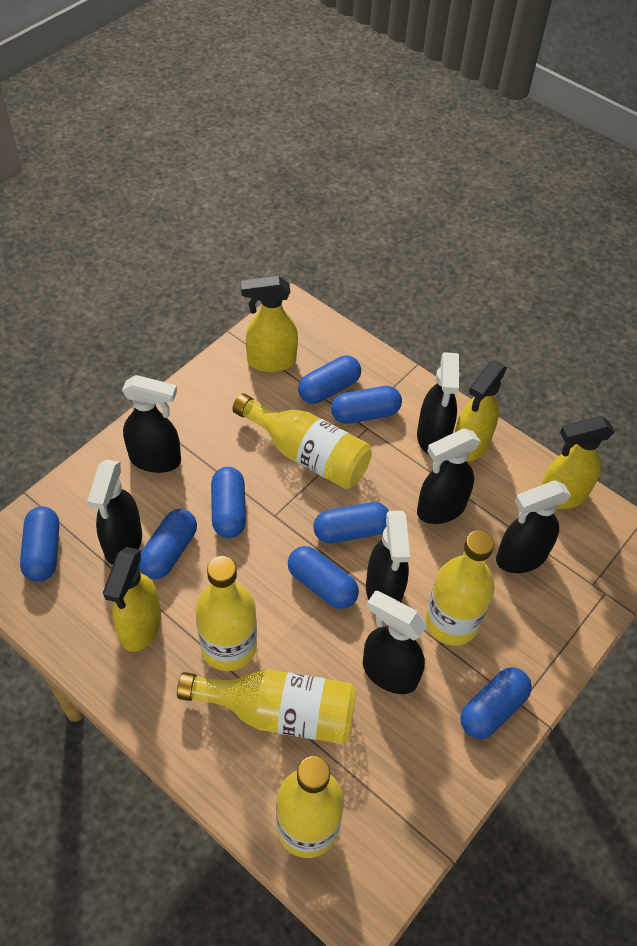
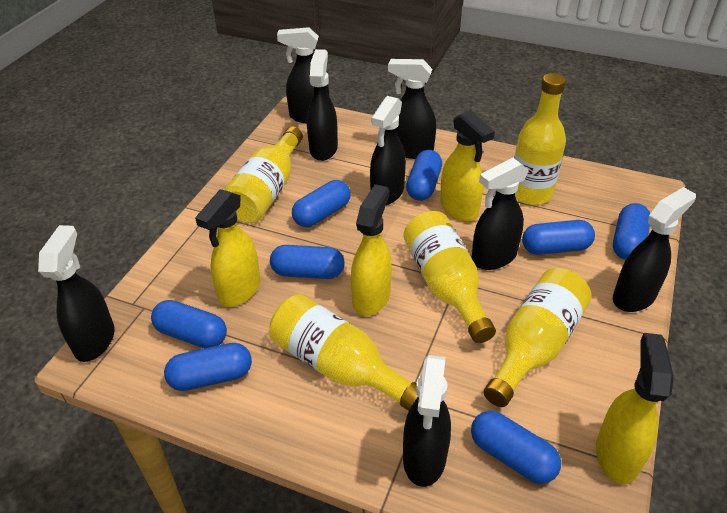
black spray bottle: [87,460,142,565] [122,375,181,473] [363,591,427,694] [366,511,410,602] [417,352,459,455] [417,429,481,524] [496,481,571,573] = 7 -> [38,225,115,362] [277,27,329,123] [307,49,338,161] [370,96,406,205] [388,59,436,159] [403,355,451,487] [472,158,529,270] [613,187,696,312] = 8

